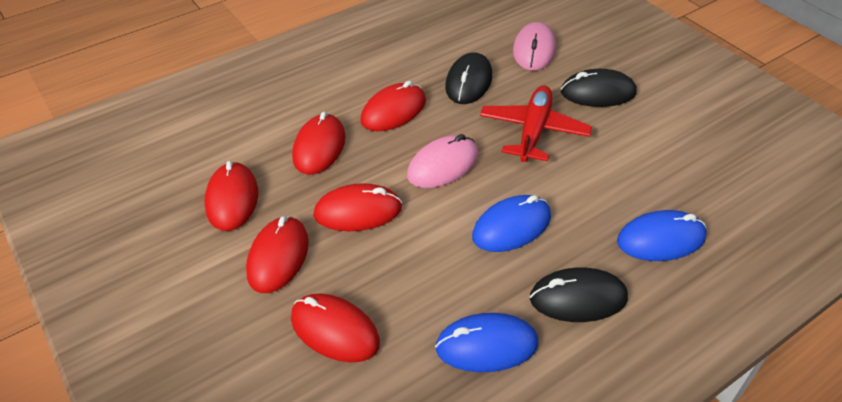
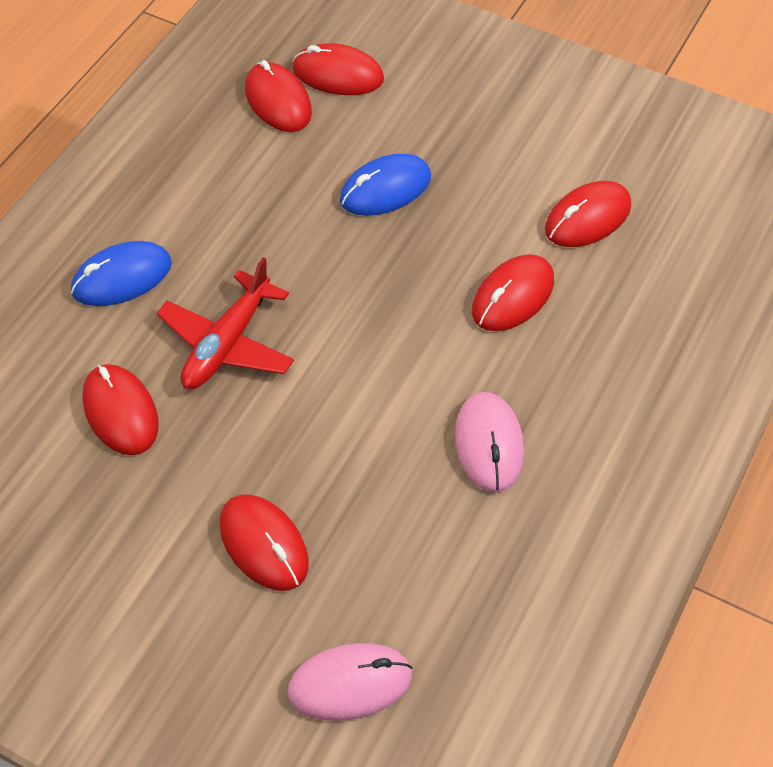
black mouse: [445,52,492,104] [530,268,628,322] [561,69,636,107] = 3 -> none = 0
blue mouse: [435,313,538,372] [472,195,551,252] [617,210,707,261] = 3 -> [71,241,172,306] [340,154,431,216] = 2

